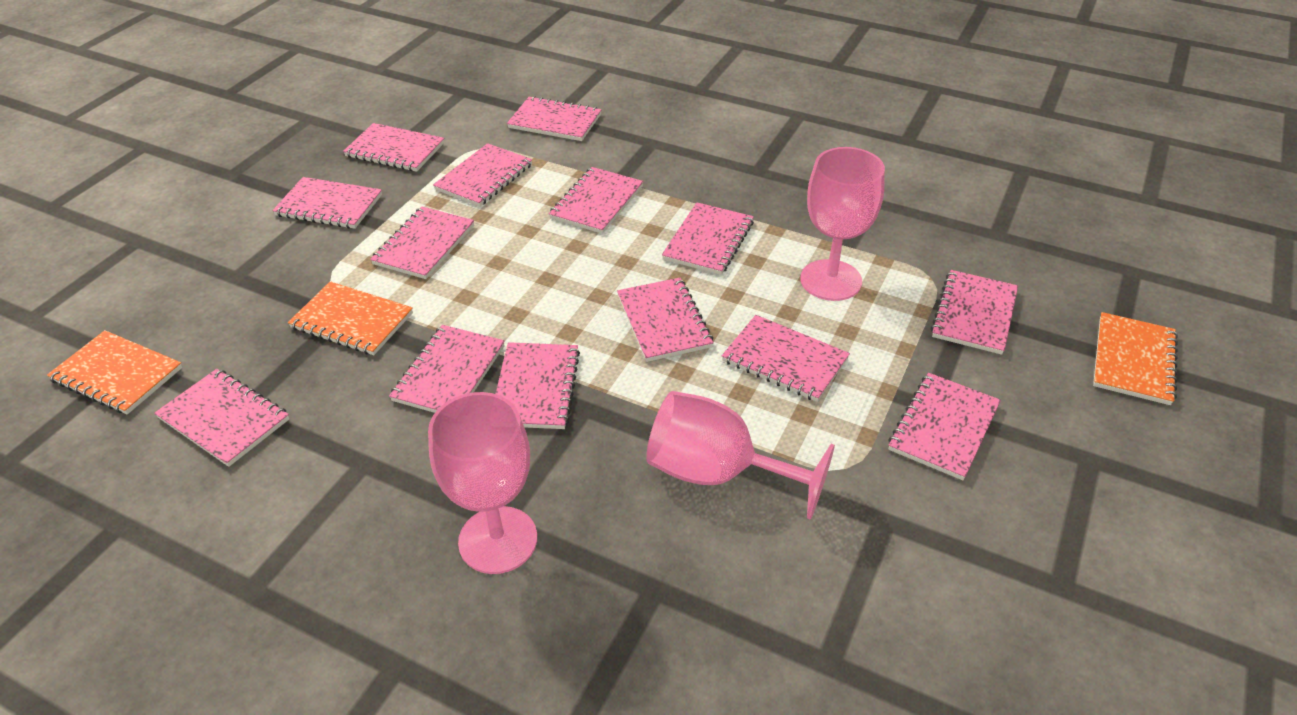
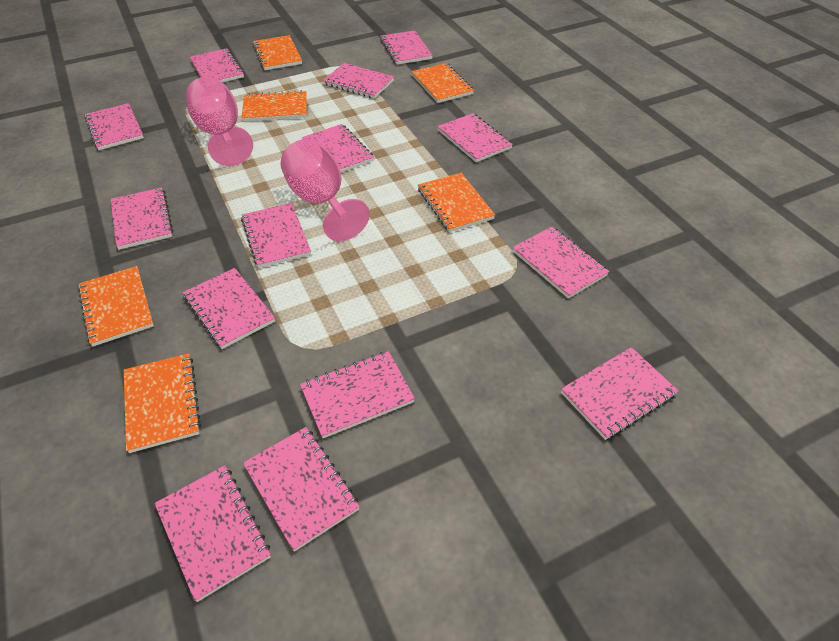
orange notebook: [47,330,182,415] [288,281,413,355] [1093,312,1178,405] = 3 -> [78,266,154,346] [124,353,201,453] [241,90,307,121] [253,35,302,70] [411,63,474,103] [418,173,495,232] = 6
pink goblet: [428,392,537,574] [646,391,835,519] [800,147,885,301] = 3 -> [186,77,253,166] [280,139,370,241] = 2

